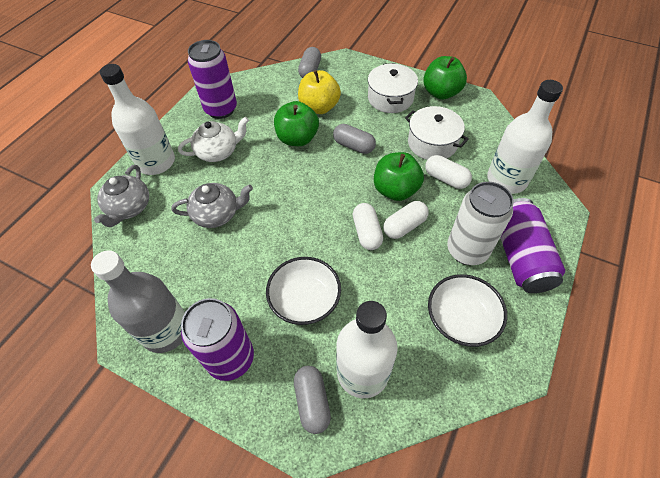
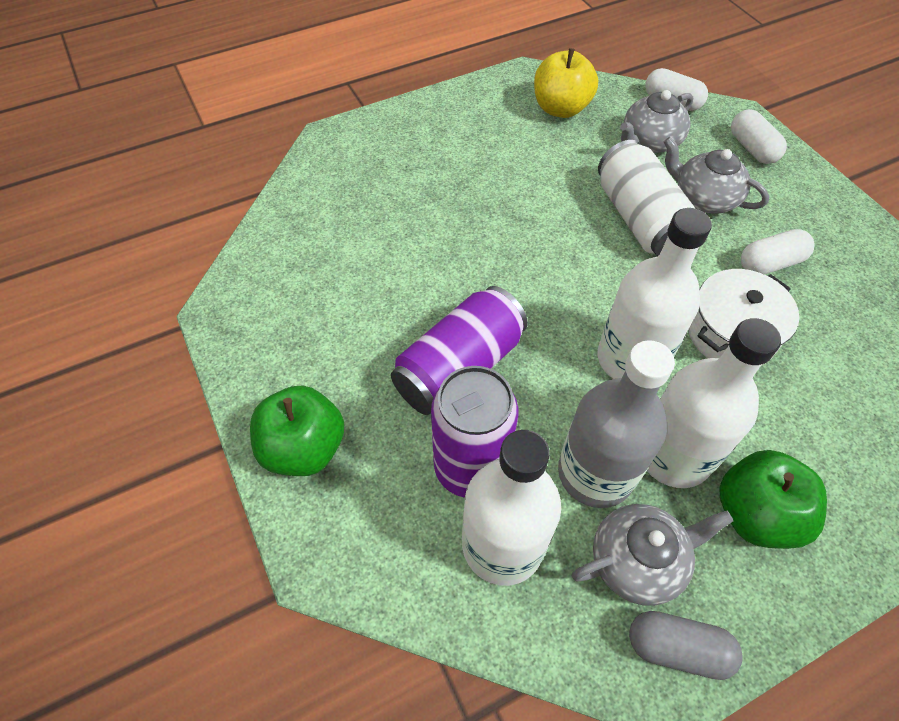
green apple: [274,101,319,146] [374,152,424,201] [423,56,467,100] = 3 -> [250,385,344,476] [719,450,827,549] = 2
grey capsule: [294,366,331,434] [298,47,321,78] [333,124,376,154] = 3 -> [629,611,743,680] = 1
grey teapot: [94,165,149,227] [171,183,253,228] = 2 -> [572,504,734,606] [620,90,693,153] [664,137,769,214] = 3
purple can: [181,298,254,381] [188,40,237,119] [500,198,565,293] = 3 -> [391,286,528,415] [431,366,518,498] = 2
white bowl: [266,257,341,325] [428,274,507,347] = 2 -> none = 0
white pot: [368,63,418,113] [405,106,469,160] = 2 -> [688,269,799,365] = 1
white teapot: [178,117,249,162] = 1 -> none = 0

